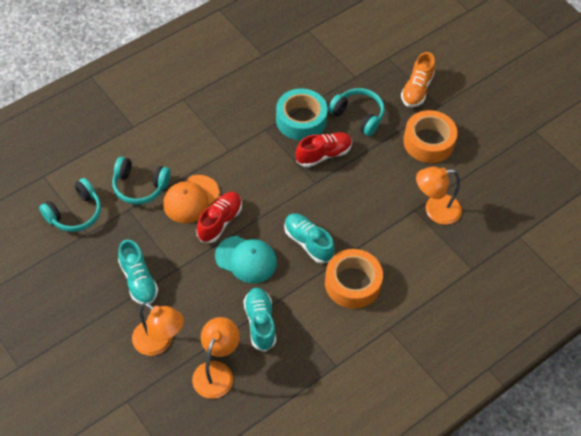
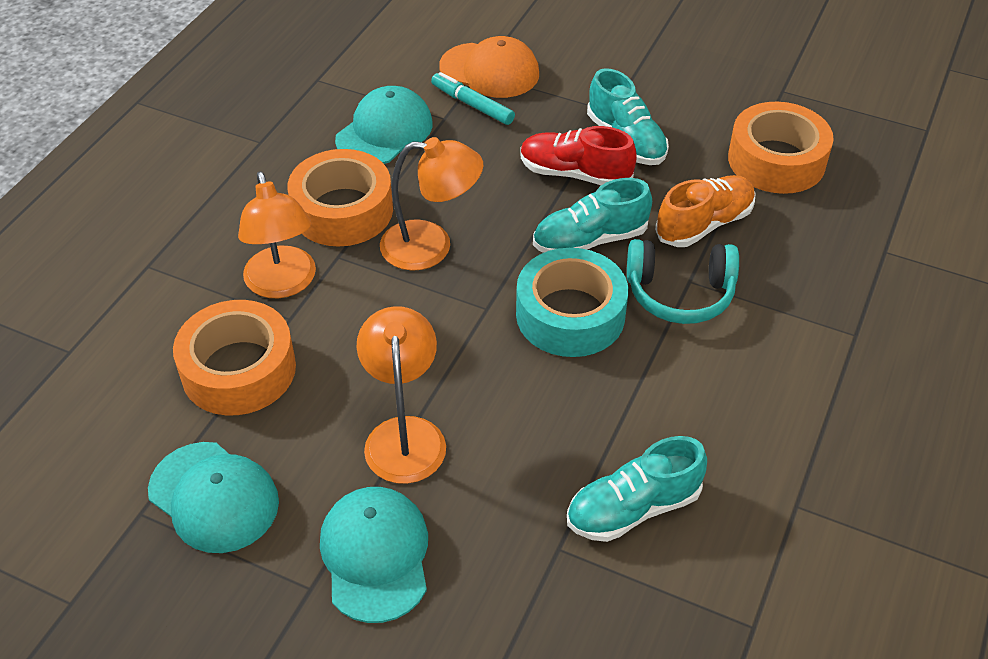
orange tape: [325,249,383,309] [403,110,458,163] = 2 -> [173,300,296,415] [288,149,393,247] [728,102,834,194] = 3
red shoe: [196,192,242,243] [296,132,352,167] = 2 -> [521,126,636,185] = 1
turquoise cap: [215,236,277,283] = 1 -> [148,442,279,553] [320,487,428,623] [335,86,432,164] = 3
turquoise headphones: [39,178,101,232] [112,157,171,205] [328,88,385,136] = 3 -> [627,239,739,324] = 1
turquoise marker: none = 0 -> [431,72,515,125] = 1

